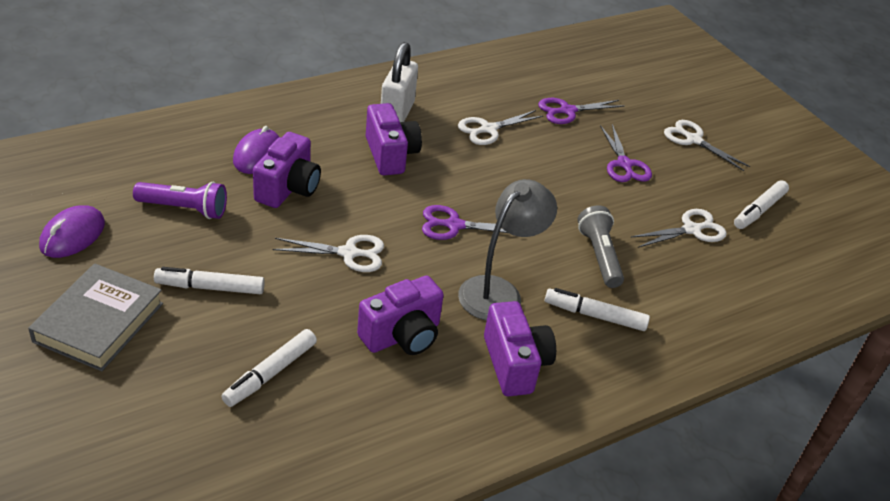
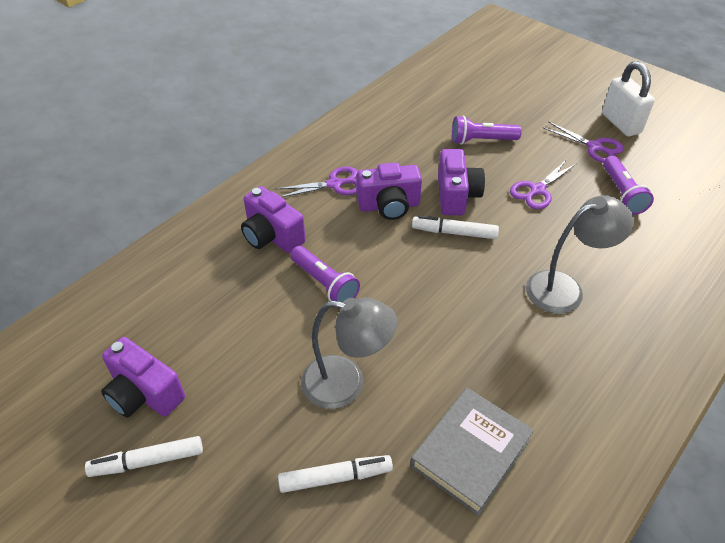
grey flashlight: [578,205,624,288] = 1 -> none = 0
grey lamp: [458,179,557,320] = 1 -> [301,297,397,409] [526,195,634,314] = 2
purple flashlight: [133,182,227,219] = 1 -> [290,246,360,303] [452,116,522,145] [603,156,654,215] = 3
purple mouse: [39,205,105,258] [233,126,279,174] = 2 -> none = 0
white marker: [154,267,265,294] [221,329,317,407] [545,288,650,331] [734,180,789,229] = 4 -> [85,436,203,477] [278,455,393,493] [412,215,499,239] = 3
white scissors: [272,235,384,272] [458,110,543,145] [630,209,727,248] [664,120,751,171] = 4 -> none = 0

